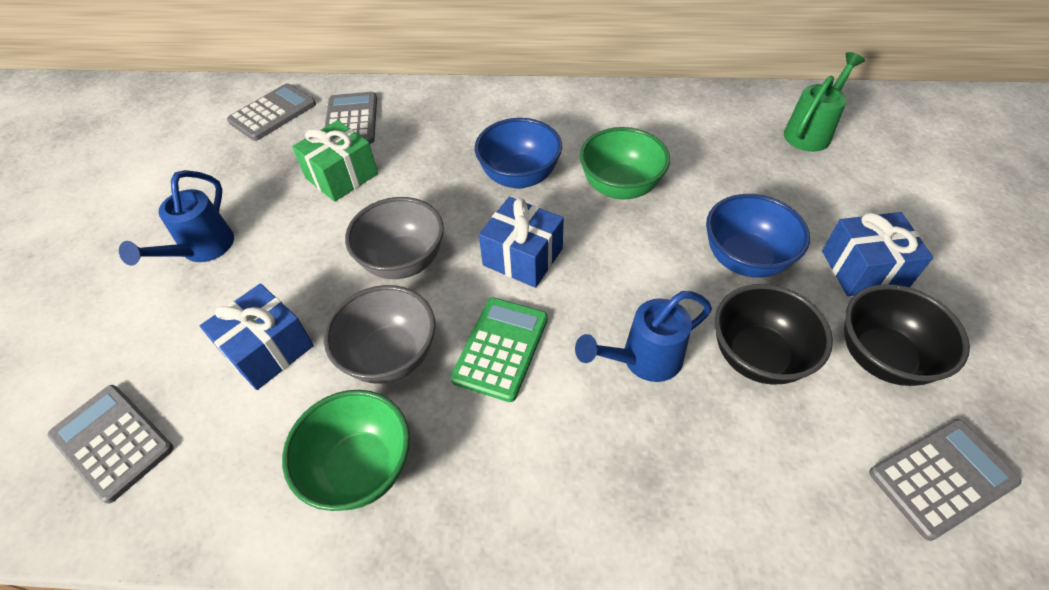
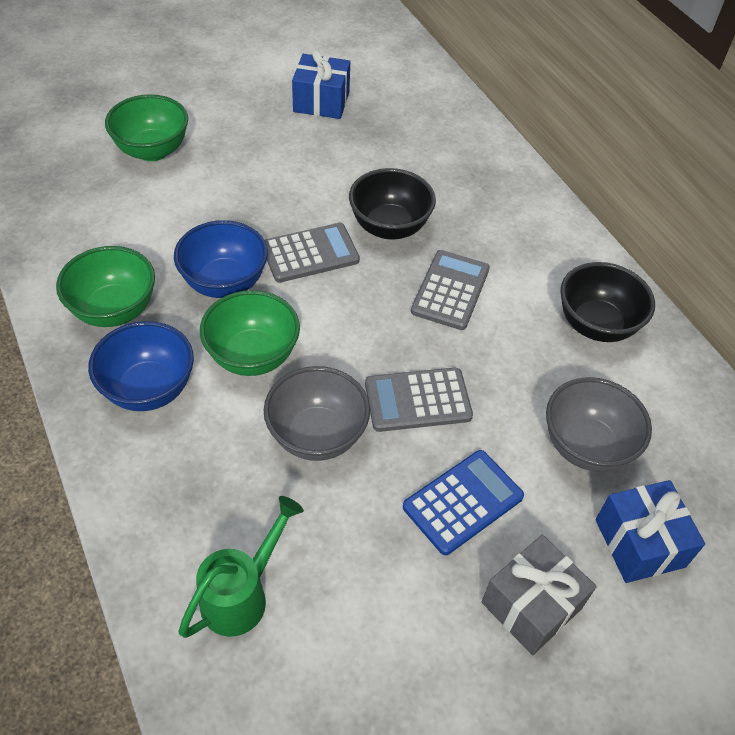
blue calculator: none = 0 -> [403,450,524,555] = 1
blue gift: [200,283,314,390] [479,197,564,288] [822,212,933,296] = 3 -> [292,50,350,119] [595,480,705,583] = 2
blue watering can: [119,170,234,266] [575,291,712,382] = 2 -> none = 0
green bowl: [282,390,410,511] [580,127,670,200] = 2 -> [56,246,155,327] [105,94,188,161] [200,290,300,376] = 3
green calculator: [451,298,548,402] = 1 -> none = 0
green gift: [292,120,378,202] = 1 -> none = 0
grey calculator: [48,385,173,504] [227,83,316,141] [325,92,377,144] [869,419,1021,541] = 4 -> [264,223,360,283] [365,368,473,432] [411,250,490,330] = 3
grey gift: none = 0 -> [481,535,597,655] = 1

